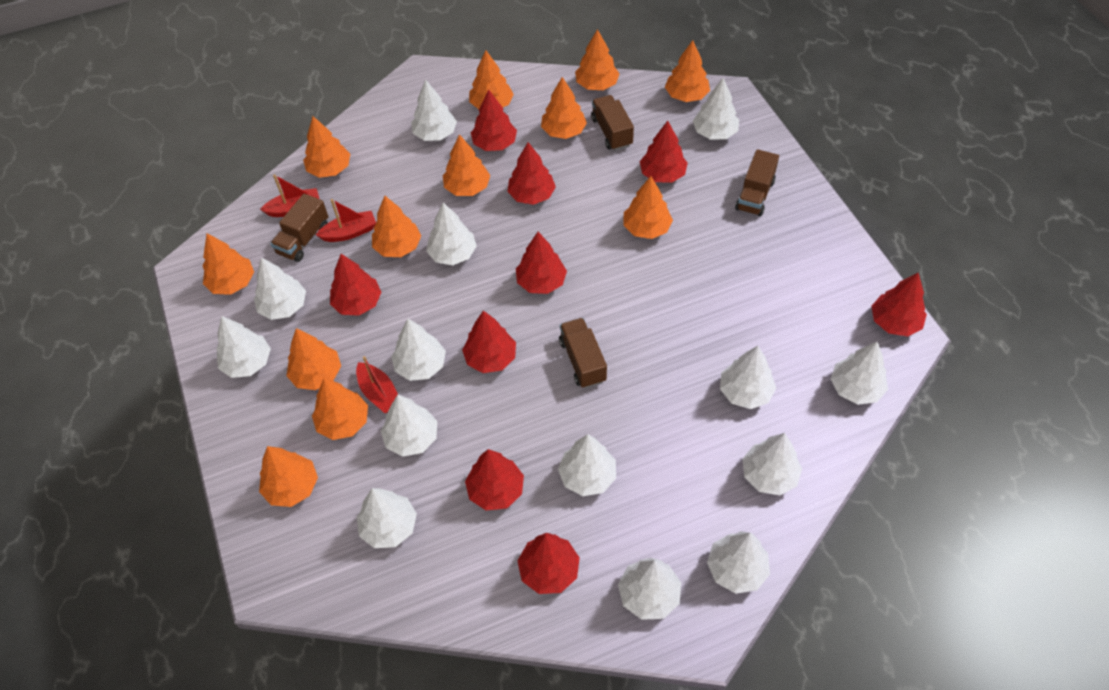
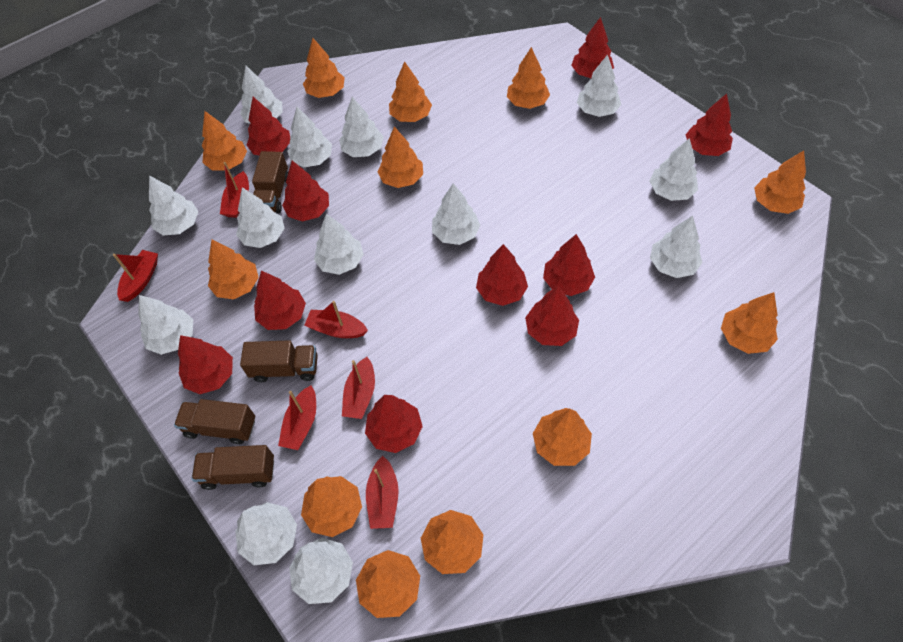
red boat: [260,175,319,217] [316,199,376,242] [356,356,398,413] = 3 -> [113,250,158,302] [220,162,249,218] [278,385,316,450] [304,301,368,338] [342,357,375,419] [366,456,399,529] = 6
red tree: [330,254,381,316] [462,310,516,373] [465,449,524,511] [471,90,517,151] [507,142,556,205] [516,232,567,294] [518,533,580,594] [640,121,688,183] [872,273,927,337] = 9 -> [178,335,233,394] [247,97,290,156] [254,271,306,330] [282,161,329,222] [365,395,423,453] [476,244,528,306] [525,286,579,346] [543,234,595,296] [571,17,614,78] [686,93,733,156] = 10
white tree: [216,316,271,378] [254,257,306,320] [357,488,417,548] [381,394,437,457] [391,319,446,381] [411,79,457,141] [426,203,477,265] [558,434,616,496] [618,558,681,620] [693,78,739,140] [707,531,770,594] [720,346,776,409] [743,433,802,495] [831,342,888,405] = 14 -> [138,295,193,355] [149,175,199,236] [235,502,297,565] [236,187,285,248] [240,66,283,124] [287,107,332,167] [289,538,353,604] [314,214,364,275] [339,97,384,157] [432,184,480,245] [577,54,621,117] [650,138,698,201] [650,216,703,278] = 13

